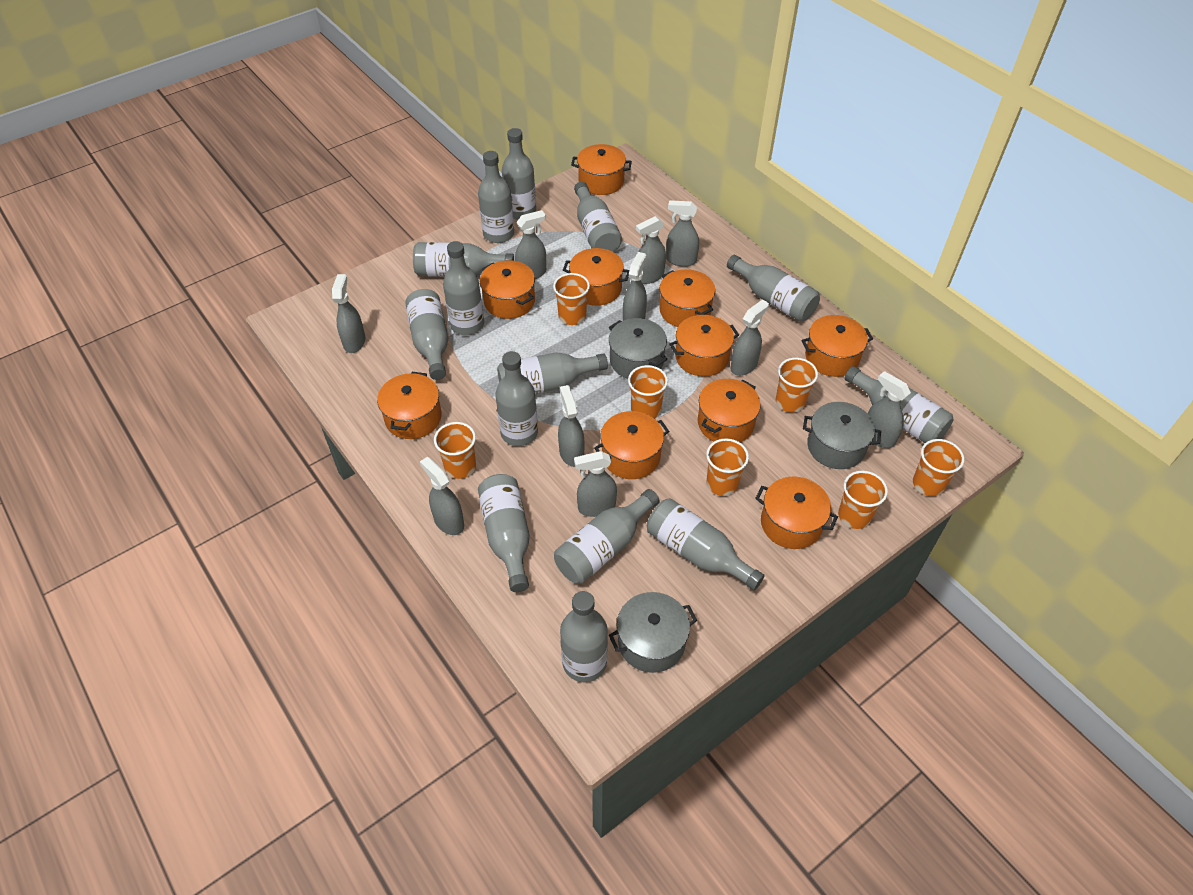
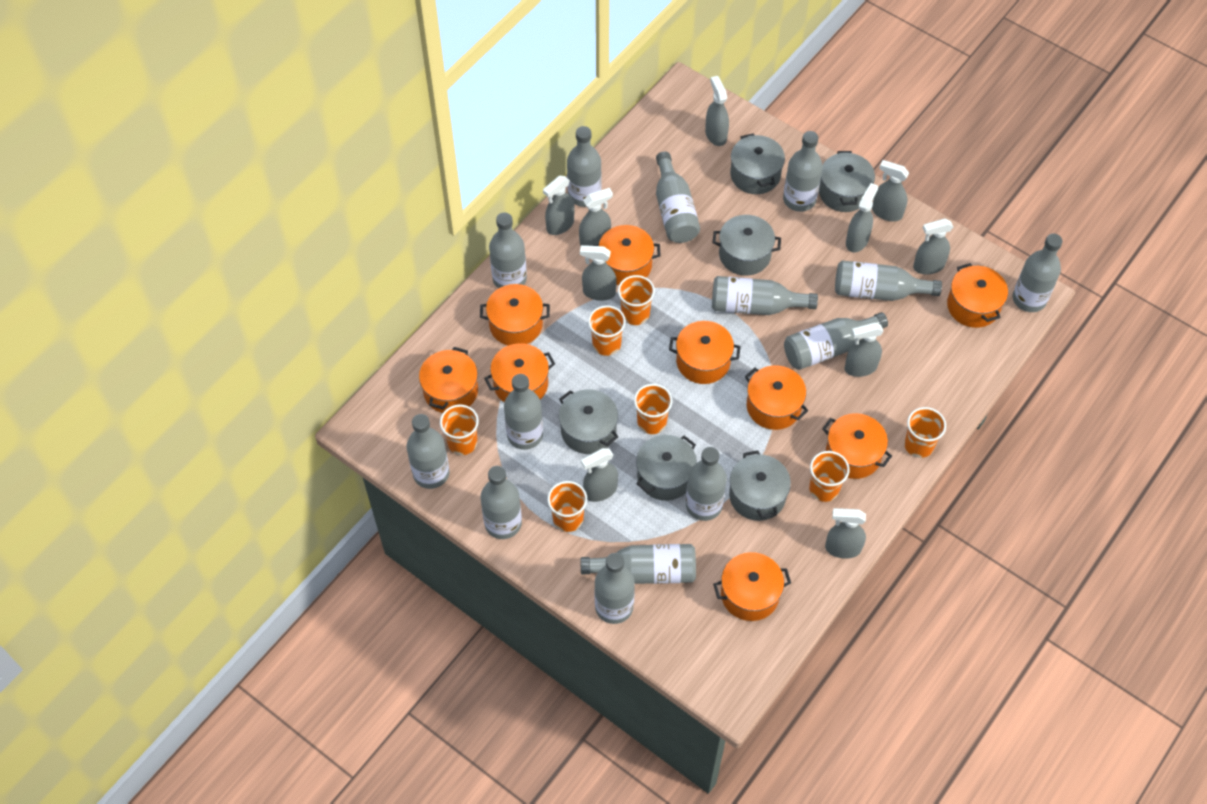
grey pot: [609,318,667,379] [609,592,697,673] [803,402,881,469] = 3 -> [559,389,618,454] [636,435,697,501] [713,215,781,276] [729,451,791,521] [730,133,785,194] [819,151,875,212] = 6
orange pot: [377,372,442,439] [480,260,535,319] [563,248,630,306] [571,144,632,195] [594,411,669,479] [659,269,715,327] [669,315,739,377] [698,379,761,442] [755,477,838,549] [801,315,873,377] = 10 -> [419,347,478,413] [480,284,550,345] [484,343,555,402] [592,225,661,285] [669,321,741,384] [713,552,791,621] [745,365,808,430] [822,413,892,479] [947,263,1008,328] = 9

